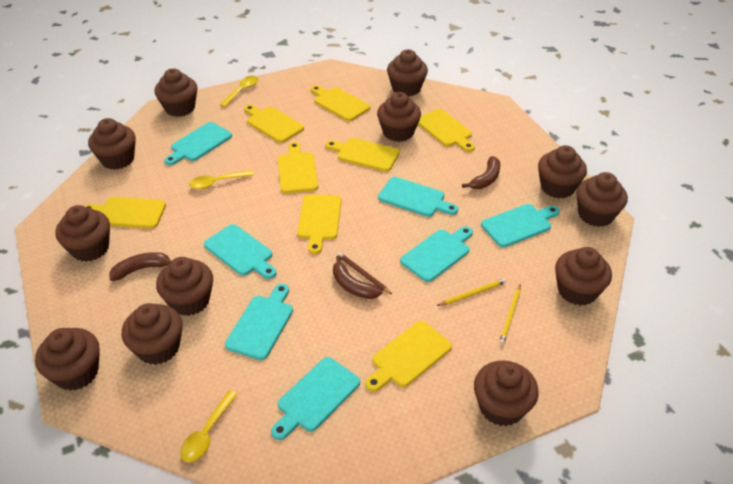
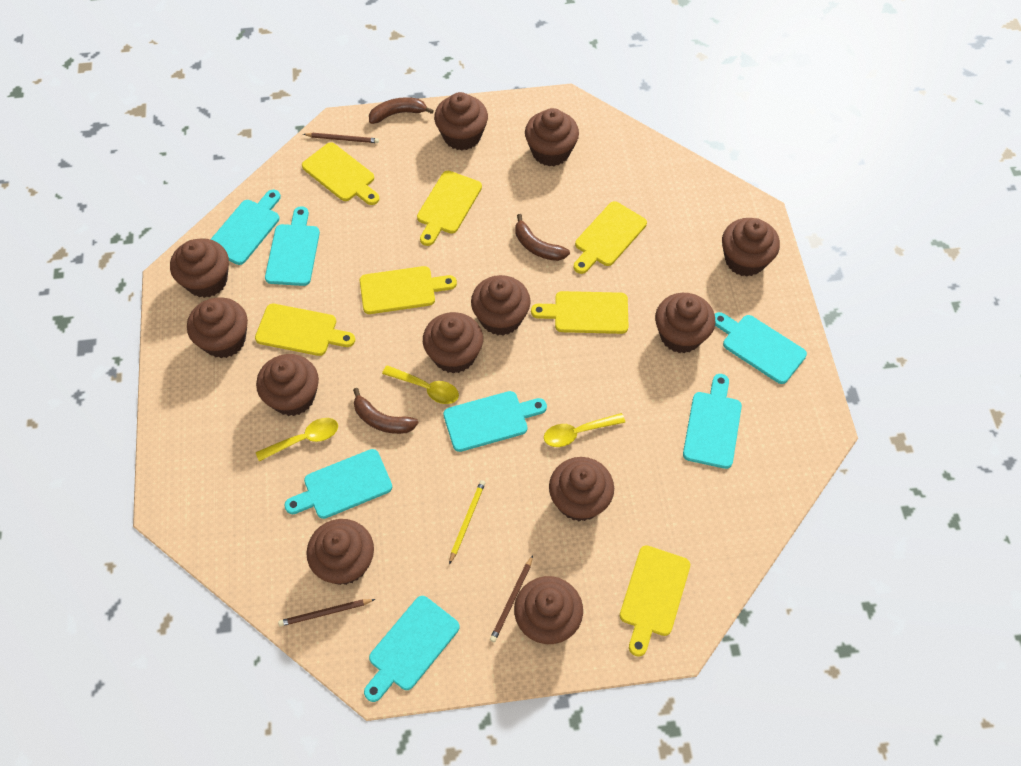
brown pencil: [337,252,392,294] = 1 -> [278,599,375,627] [303,133,379,143] [490,555,533,642] = 3
yellow cutting board: [84,197,166,229] [244,105,304,143] [278,142,318,194] [297,194,342,254] [310,85,370,121] [325,138,400,172] [365,321,452,392] [418,109,475,152] = 8 -> [255,304,355,356] [302,142,380,205] [360,266,457,314] [417,171,482,246] [531,291,629,334] [574,201,647,274] [620,545,690,656] = 7
yellow pencil: [437,278,506,306] [499,285,521,345] = 2 -> [449,480,485,564] = 1

